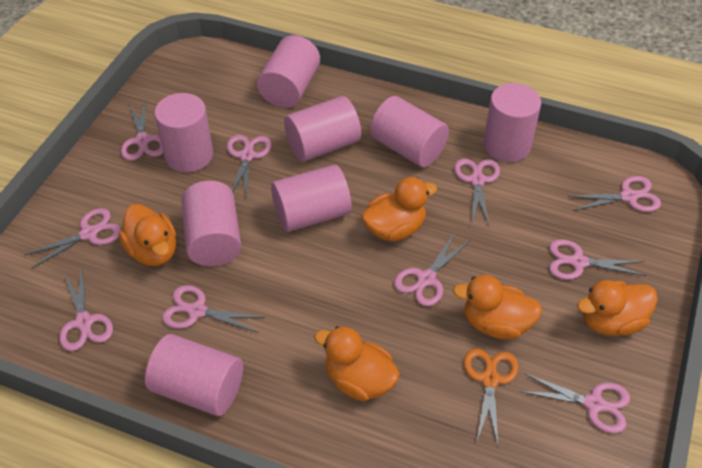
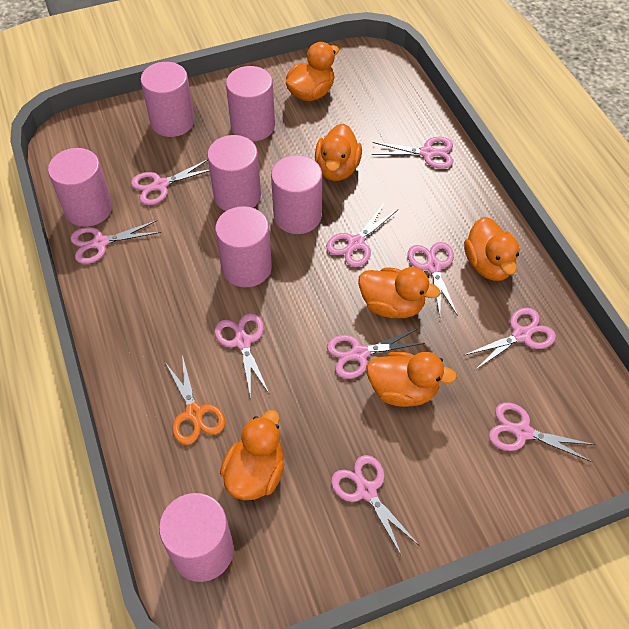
orange duck: [119,204,176,266] [314,326,400,401] [361,177,437,241] [453,275,542,339] [577,280,658,336] = 5 -> [220,410,284,500] [286,42,339,101] [315,123,362,181] [358,267,441,318] [366,352,457,407] [464,217,519,281] = 6
pink cylinder: [145,334,243,416] [154,93,213,173] [181,181,241,266] [257,35,320,108] [271,165,352,232] [284,96,361,162] [370,96,449,167] [483,83,541,162] = 8 -> [48,148,112,227] [140,62,195,137] [159,493,234,582] [207,135,261,211] [215,206,272,287] [226,66,275,141] [271,155,322,234] = 7

